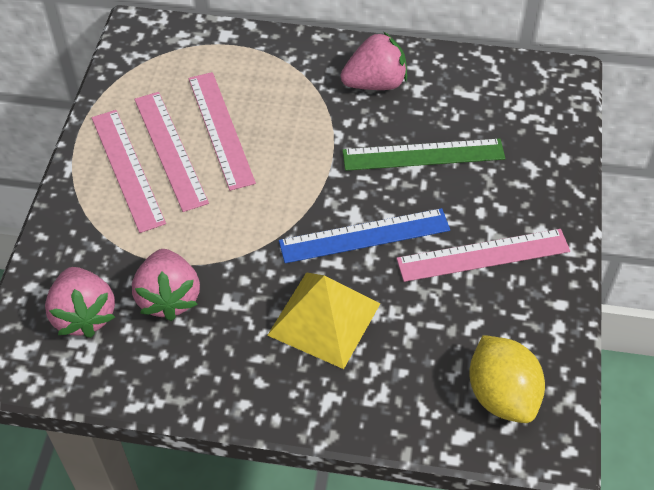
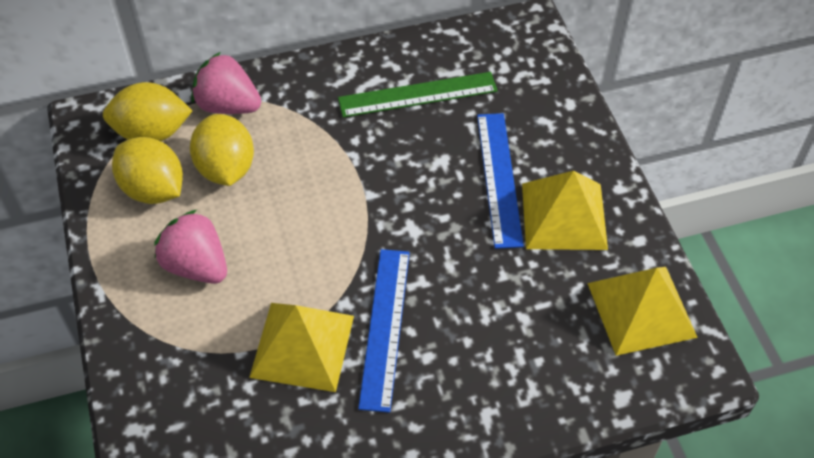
blue ruler: [279,208,450,263] = 1 -> [358,249,410,413] [477,113,524,249] = 2
pink ruler: [92,110,166,233] [134,92,209,212] [188,72,256,191] [396,229,570,282] = 4 -> none = 0
pink strawberry: [45,267,115,338] [132,249,200,321] [341,32,407,90] = 3 -> [154,210,227,284] [191,52,261,114] = 2
yellow lemon: [469,335,545,423] = 1 -> [103,82,192,141] [112,137,183,204] [190,114,254,186] = 3
yellow pyramid: [267,272,381,369] = 1 -> [249,303,354,392] [522,171,608,250] [587,267,698,356] = 3

